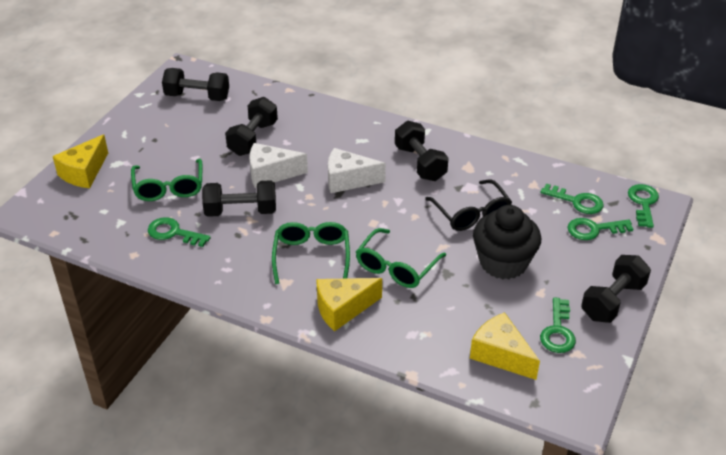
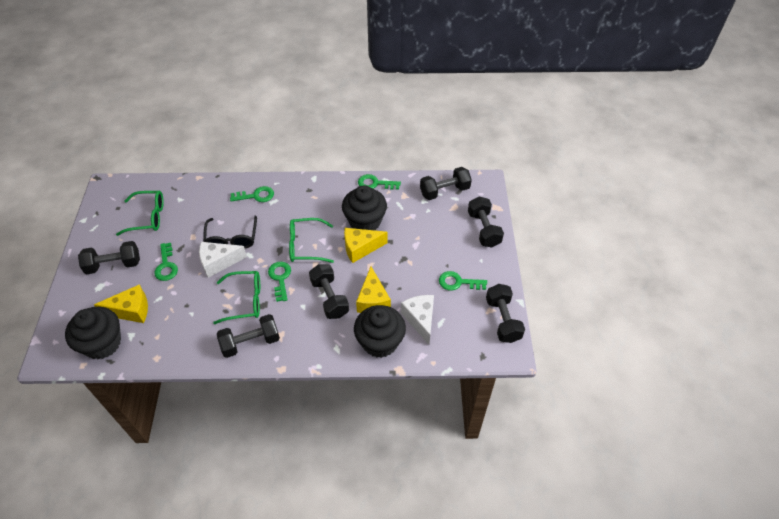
black cupcake: [473,205,541,279] = 1 -> [65,307,121,359] [342,186,387,230] [354,305,406,358] = 3
black dumbbell: [162,68,229,101] [202,180,276,217] [225,97,278,156] [395,121,449,181] [581,255,651,323] = 5 -> [78,241,140,274] [217,314,280,358] [309,264,349,319] [420,167,472,200] [468,196,504,248] [486,284,525,343] = 6

